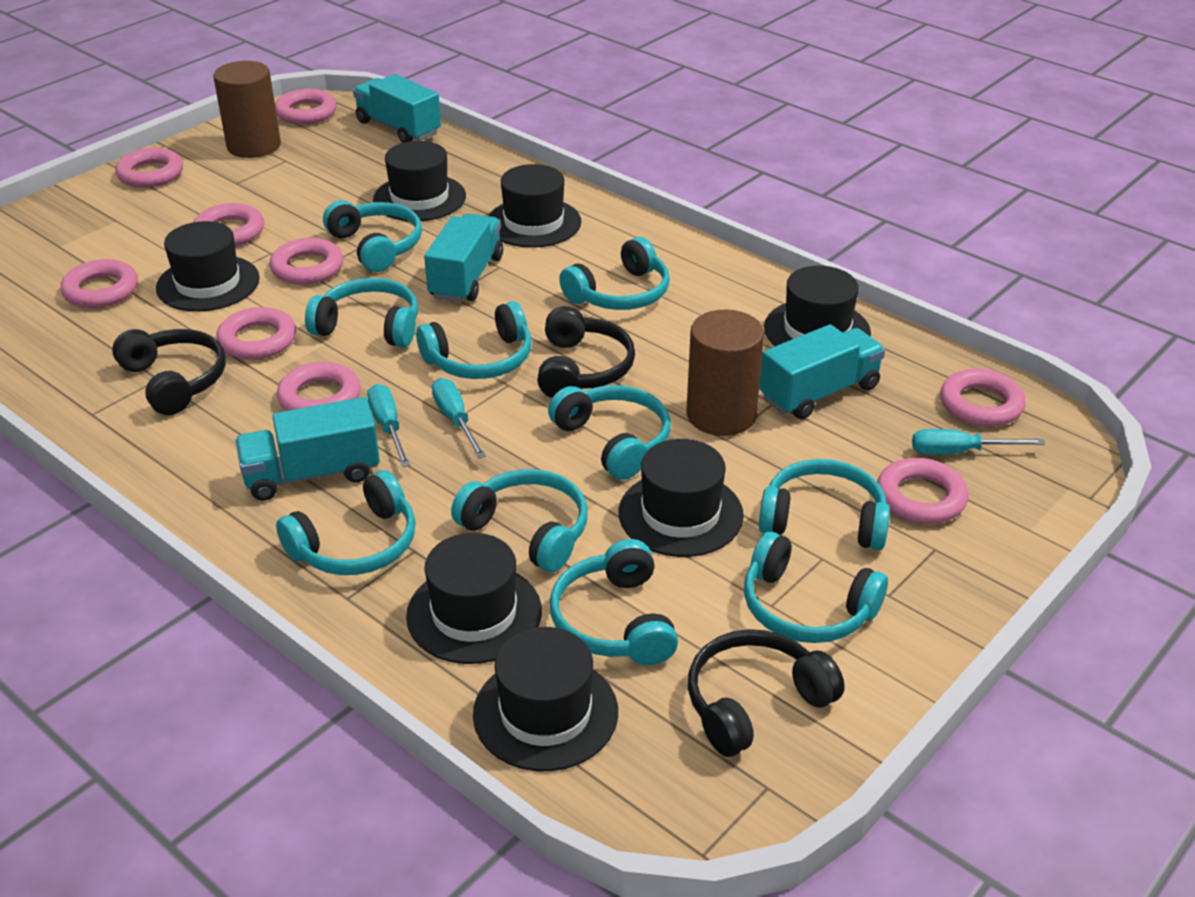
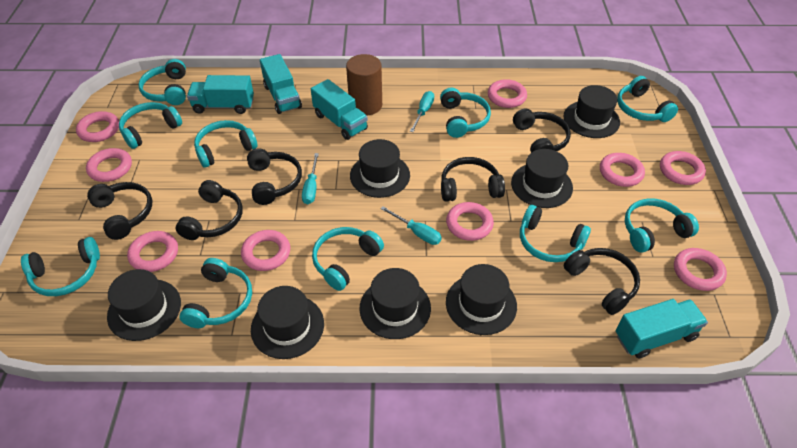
black headphones: [112,329,226,415] [537,306,635,398] [688,629,845,757] = 3 -> [87,182,152,240] [176,180,242,240] [247,148,302,205] [441,157,505,202] [513,108,571,153] [564,248,640,315] = 6
brown cylinder: [214,61,281,158] [686,310,764,436] = 2 -> [346,54,382,116] = 1

